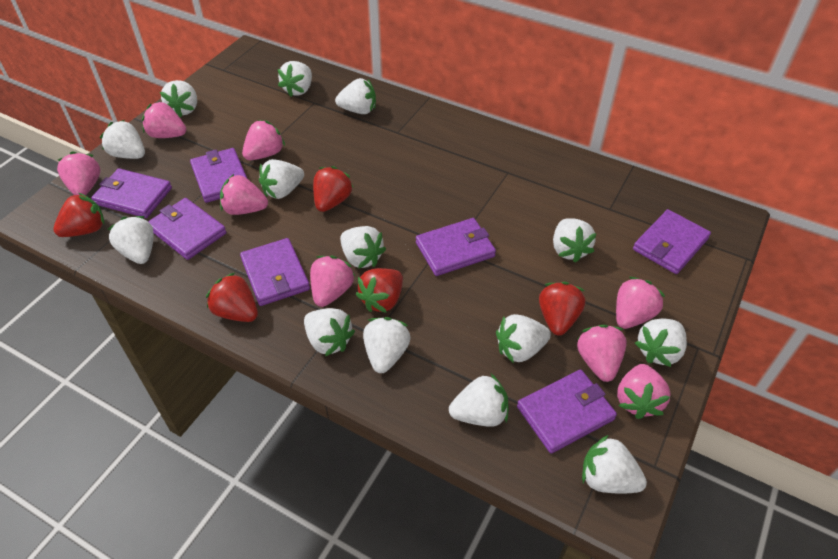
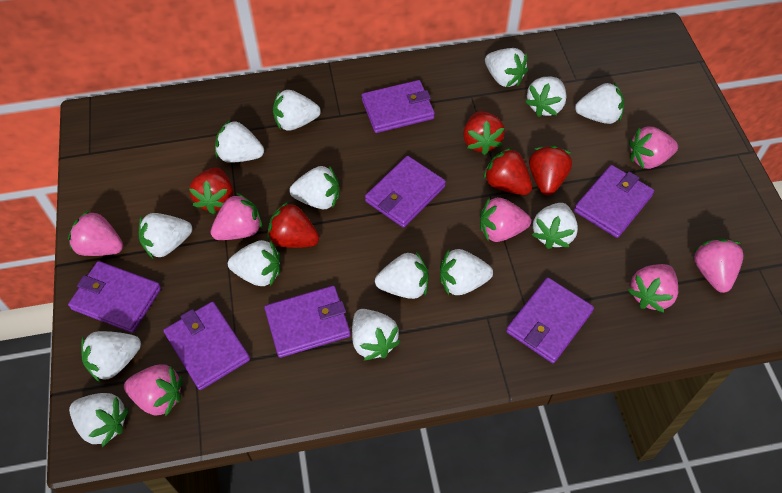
pink strawberry: [57,152,101,195] [142,101,186,138] [220,174,268,215] [242,120,285,160] [310,255,355,307] [577,325,627,382] [616,277,665,329] [617,364,671,419] = 8 -> [68,210,123,256] [124,364,183,416] [210,193,262,240] [480,197,531,242] [628,264,678,313] [629,127,678,169] [694,239,743,293] = 7

